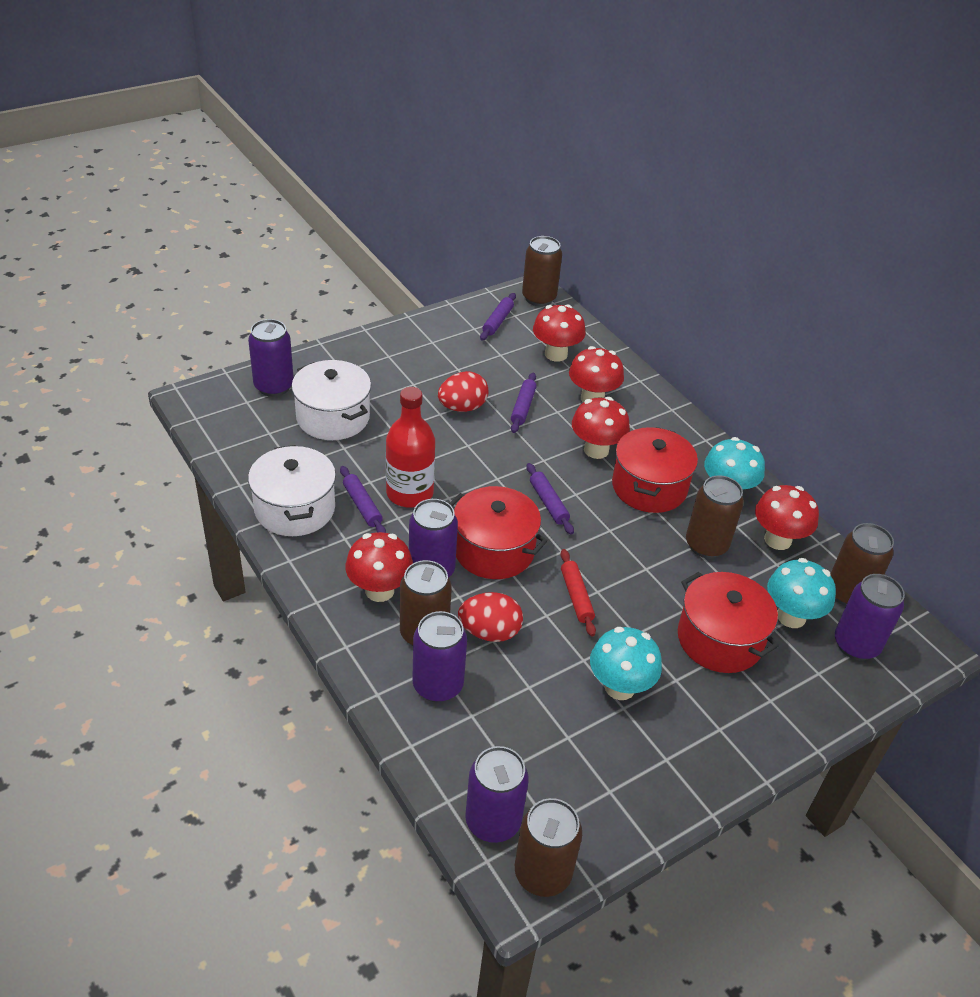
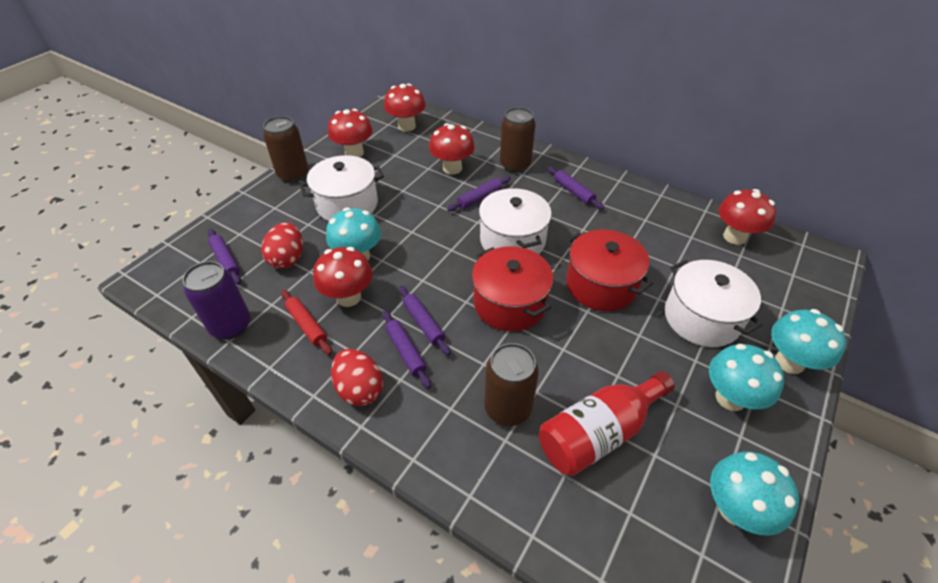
brown can: [400,560,452,646] [515,798,582,897] [522,236,562,306] [686,475,744,559] [831,523,894,606] = 5 -> [263,116,309,183] [484,343,539,426] [500,107,536,173] = 3
purple can: [248,319,294,397] [409,499,458,577] [412,611,467,703] [465,746,528,843] [835,574,905,660] = 5 -> [182,261,251,339] = 1
purple rolling pin: [340,466,386,533] [480,293,516,341] [511,373,537,433] [526,463,574,535] = 4 -> [208,229,241,285] [382,311,431,388] [399,286,451,355] [447,176,511,212] [547,167,604,210] = 5
red pot: [449,486,548,579] [612,427,698,513] [678,572,779,673] = 3 -> [472,246,553,331] [566,229,653,311] = 2
turquoise mushroom: [590,627,662,700] [704,437,765,489] [767,558,836,628] = 3 -> [326,207,381,260] [709,344,785,411] [710,452,799,536] [771,309,846,374] = 4
white pot: [248,445,336,536] [291,360,371,440] = 2 -> [300,155,384,221] [479,188,552,254] [665,260,763,347] = 3

